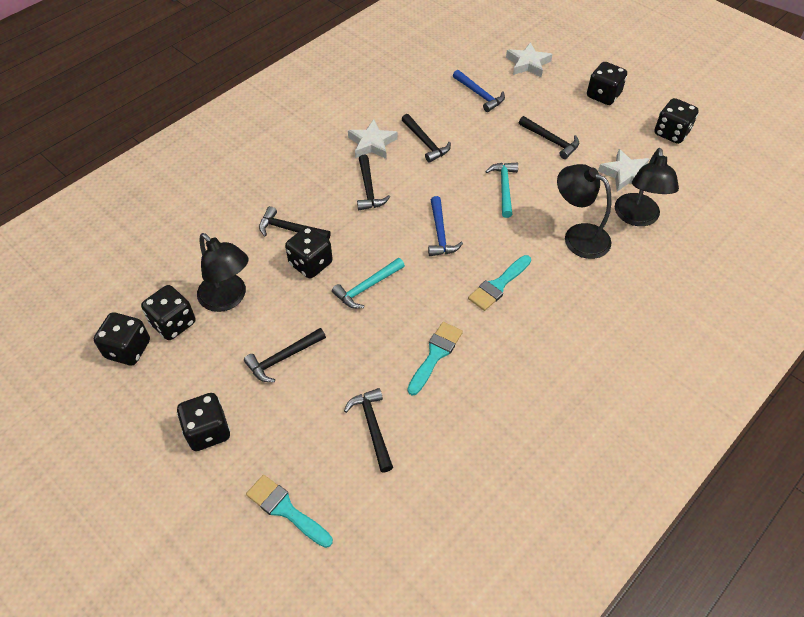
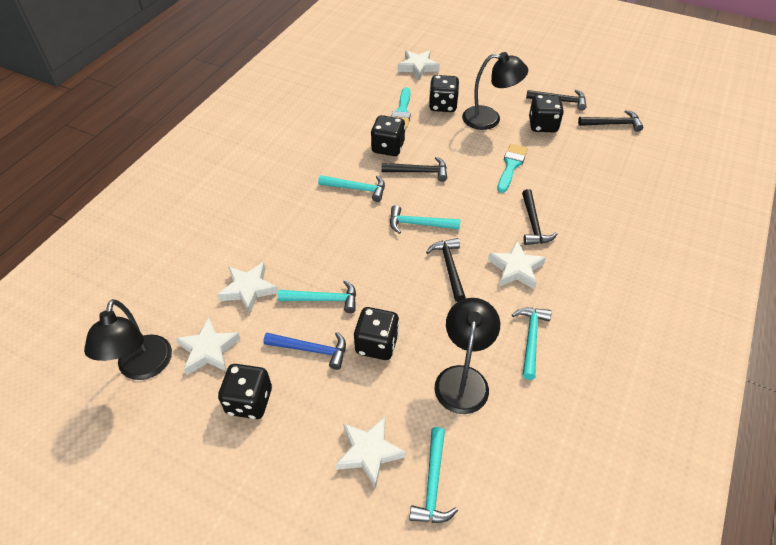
black dice: [94,313,150,365] [141,285,195,340] [177,393,230,451] [285,226,333,279] [587,62,627,105] [654,98,699,144] = 6 -> [218,364,272,419] [354,307,399,360] [371,115,406,156] [429,75,459,112] [529,95,564,132] = 5
black hammer: [244,328,326,382] [259,206,331,240] [344,388,393,472] [357,155,390,210] [401,114,451,163] [519,116,579,159] = 6 -> [382,157,447,182] [426,238,466,302] [522,189,557,245] [526,90,586,111] [578,110,643,132] = 5
blue hammer: [428,196,463,256] [453,70,505,112] = 2 -> [263,332,346,370] = 1
turquoise brush: [246,475,333,548] [407,322,463,396] [468,255,531,311] = 3 -> [392,87,411,129] [497,144,528,193] = 2
turquoise hammer: [332,258,405,309] [485,163,518,218] = 2 -> [278,280,356,313] [318,175,385,202] [390,205,460,234] [409,427,458,523] [512,308,552,380] = 5
white star: [348,119,398,159] [506,42,552,77] [598,149,649,192] = 3 -> [175,317,240,375] [217,262,278,314] [335,417,406,488] [398,50,440,80] [488,241,546,289] = 5

